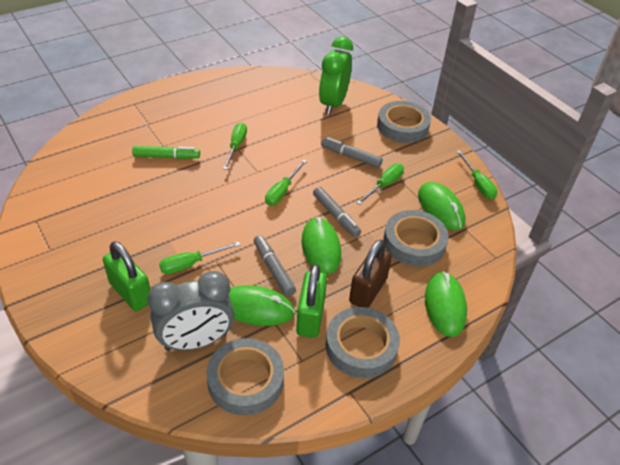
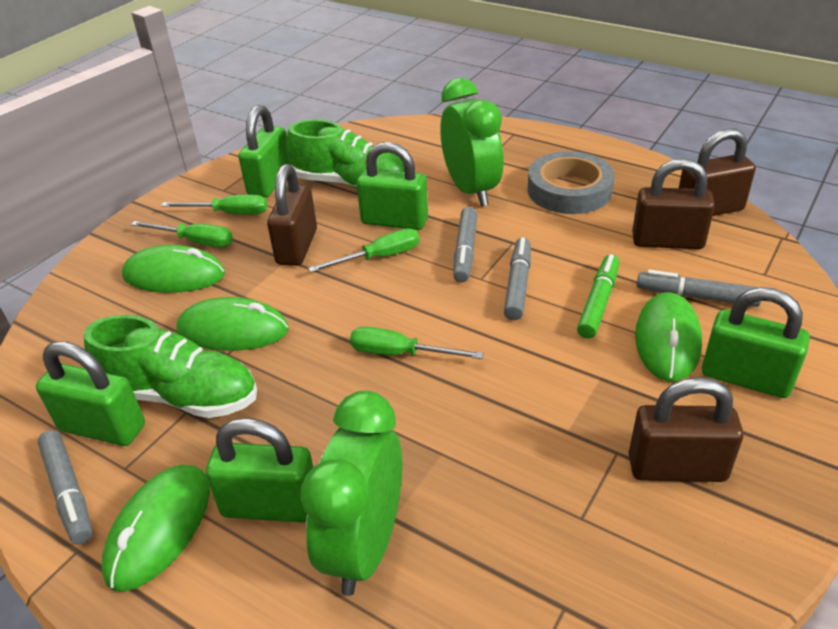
brown padlock: [349,239,392,308] = 1 -> [267,164,317,266] [629,377,744,482] [632,158,715,249] [679,128,756,216] = 4
green clock: [319,37,353,115] = 1 -> [301,391,403,596] [440,78,504,206] = 2
green padlock: [103,241,150,311] [296,264,327,338] = 2 -> [36,341,145,446] [206,418,313,523] [238,105,291,198] [357,142,428,230] [702,287,810,398] = 5
green screwdriver: [159,241,240,274] [223,123,247,170] [265,160,307,206] [357,164,404,204] [456,150,498,199] = 5 -> [131,221,233,247] [161,195,267,215] [308,228,420,273] [350,327,484,359] = 4
green shoe: none = 0 -> [84,315,257,418] [286,120,405,189] = 2
grey clock: [148,271,234,351] = 1 -> none = 0
grey marker: [254,235,296,296] [313,187,361,237] [321,137,383,168] = 3 -> [37,430,93,545] [453,207,478,283] [504,237,531,320] [637,270,761,307] = 4
grey tape: [206,338,284,415] [325,307,400,378] [377,101,431,143] [383,210,449,267] = 4 -> [528,151,615,214] = 1

